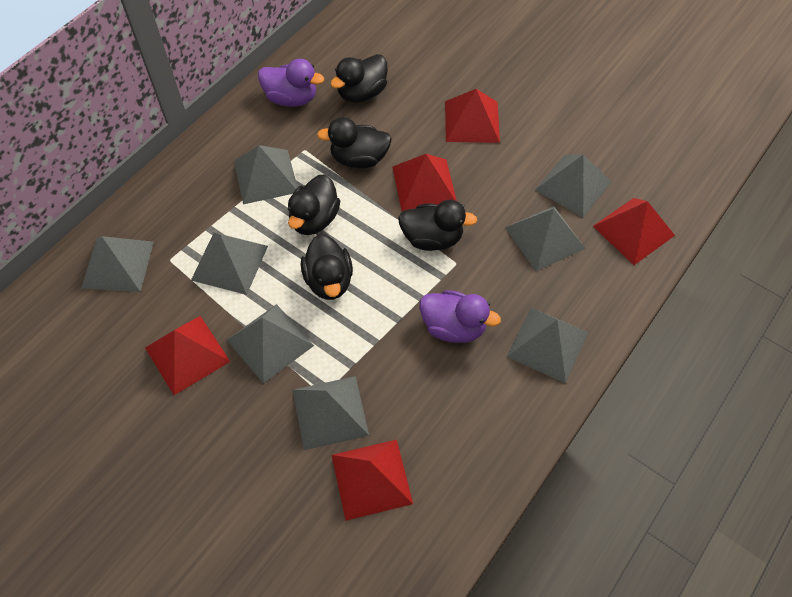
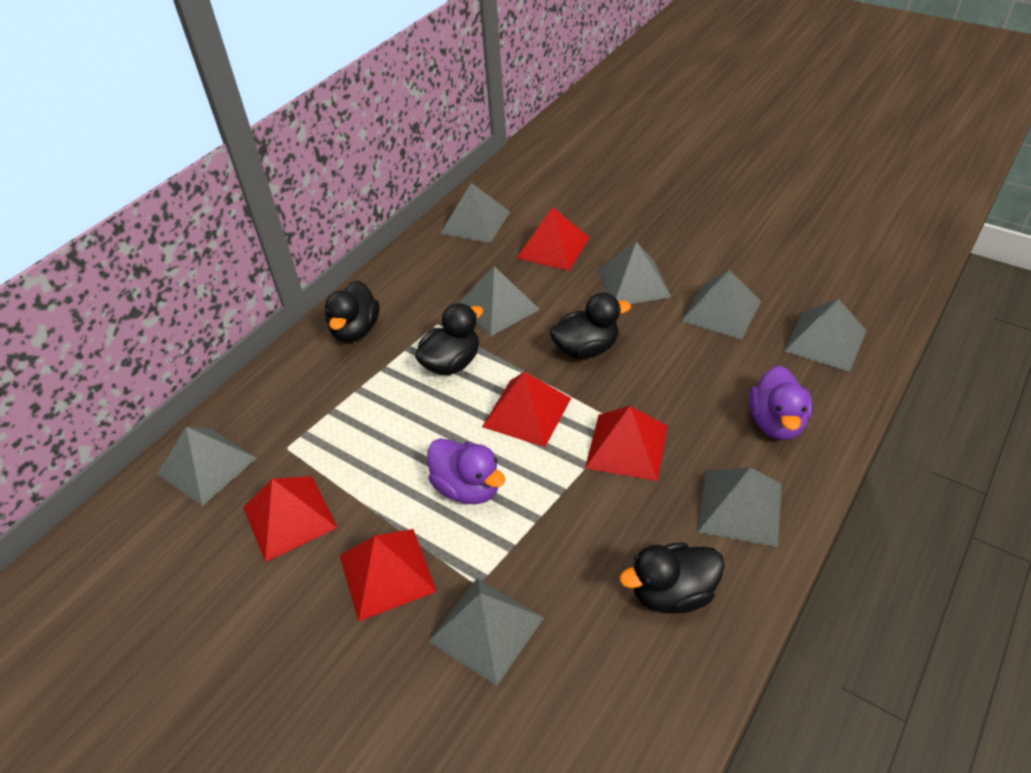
black duck: [288,174,340,235] [301,234,353,300] [317,117,392,169] [330,54,388,103] [398,200,477,251] = 5 -> [325,280,379,342] [415,303,483,375] [550,292,631,359] [619,543,725,614] = 4

